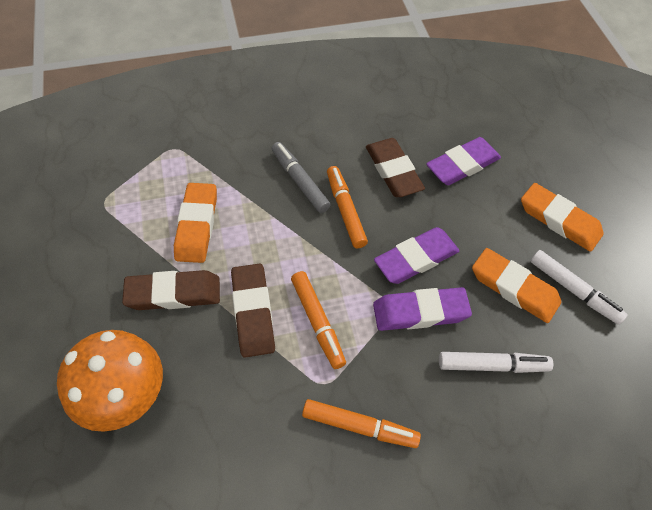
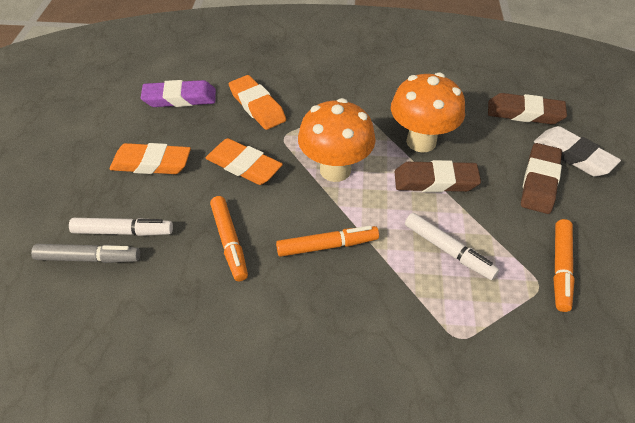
orange mushroom: [57,330,163,432] = 1 -> [298,98,376,182] [391,73,465,153] = 2
purple eraser: [373,287,472,331] [374,227,460,284] [426,137,501,185] = 3 -> [141,80,216,107] = 1
white eraser: none = 0 -> [534,126,621,177] = 1

